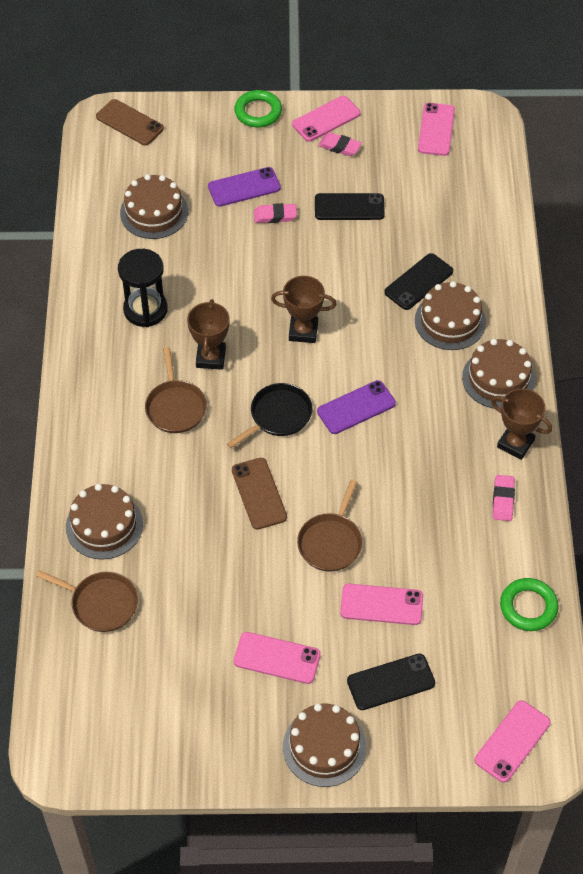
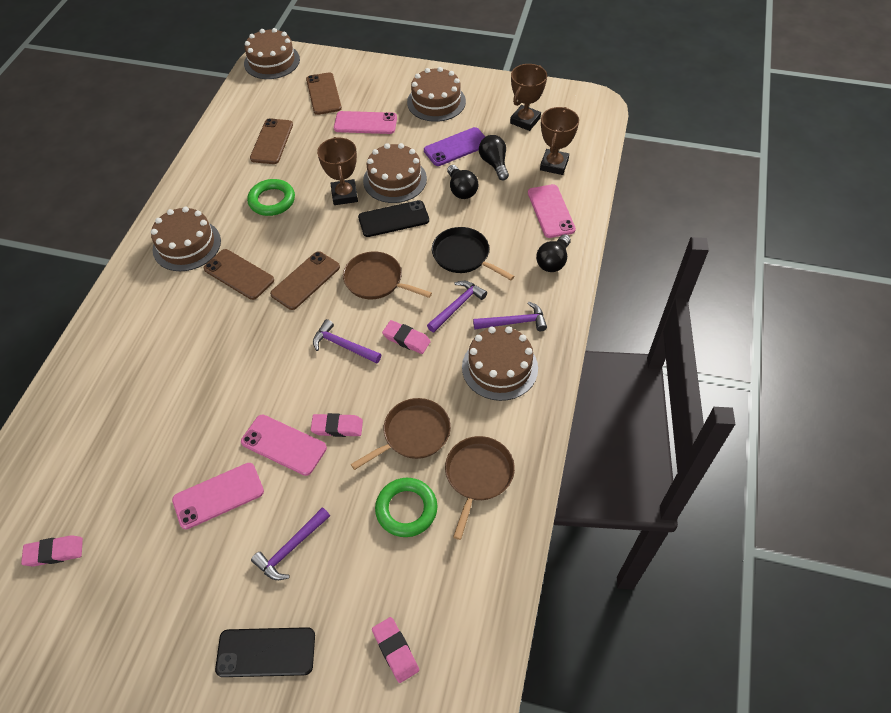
black hourglass: [118,249,168,327] = 1 -> none = 0
black light bulb: none = 0 -> [447,165,478,199] [479,135,509,180] [536,234,571,272] = 3
black phone: [315,193,385,220] [347,654,435,710] [384,253,453,310] = 3 -> [215,627,315,677] [358,200,429,237] = 2
brown phone: [96,99,164,145] [232,458,287,530] = 2 -> [204,249,274,300] [250,118,293,164] [270,251,340,310] [306,72,342,115] = 4
pink eraser: [254,203,297,223] [318,132,362,156] [493,475,515,521] = 3 -> [21,535,83,566] [311,413,363,437] [372,617,419,683] [382,320,431,354] = 4
pink phone: [234,632,321,684] [292,96,361,142] [340,584,423,625] [418,103,455,156] [475,700,551,783] = 5 -> [172,463,264,529] [241,415,327,476] [334,111,397,134] [528,184,576,238] = 4
purple hammer: none = 0 -> [251,507,330,580] [313,319,381,364] [427,281,487,332] [473,302,547,331] = 4
purple phone: [208,167,281,207] [317,380,396,434] = 2 -> [424,127,485,166] = 1

